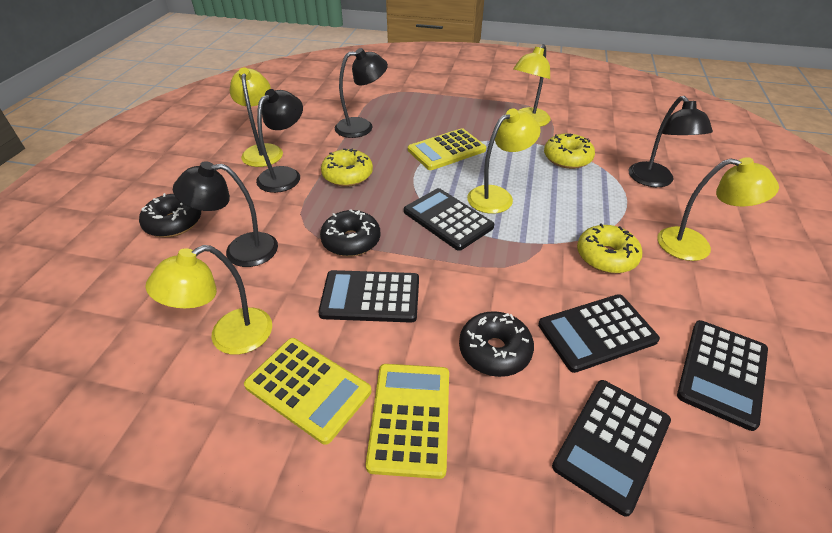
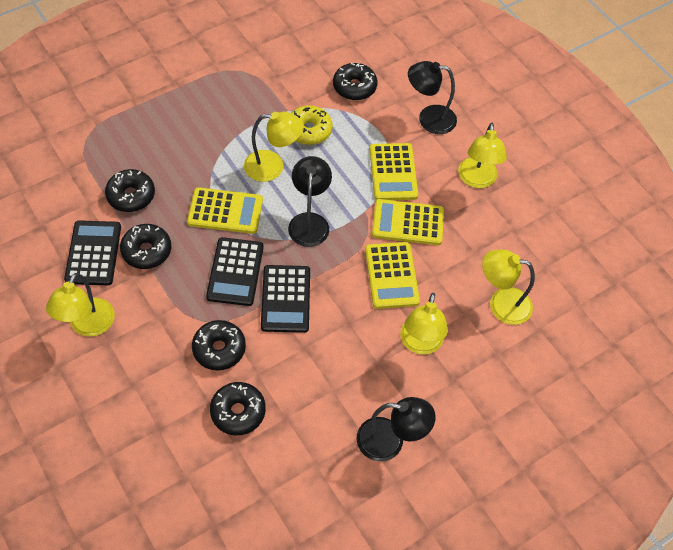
black calculator: [318,270,419,323] [404,188,494,251] [538,294,660,373] [552,380,671,517] [677,320,768,431] = 5 -> [64,220,121,285] [206,237,264,306] [261,265,310,333] = 3
black donut: [139,193,201,237] [320,209,380,257] [459,311,534,377] = 3 -> [105,169,155,212] [120,224,171,269] [192,320,246,371] [210,382,266,436] [333,63,378,100] = 5
black lamp: [173,161,278,267] [256,89,303,193] [335,48,388,138] [629,96,713,187] = 4 -> [288,156,332,247] [357,397,436,461] [408,61,457,134] = 3
yellow calculator: [244,338,372,445] [366,364,449,479] [408,128,486,170] = 3 -> [187,187,263,234] [365,242,420,309] [370,143,418,200] [372,199,444,245] = 4
yellow donut: [321,148,373,187] [544,133,595,169] [577,224,642,273] = 3 -> [292,105,333,145] = 1

